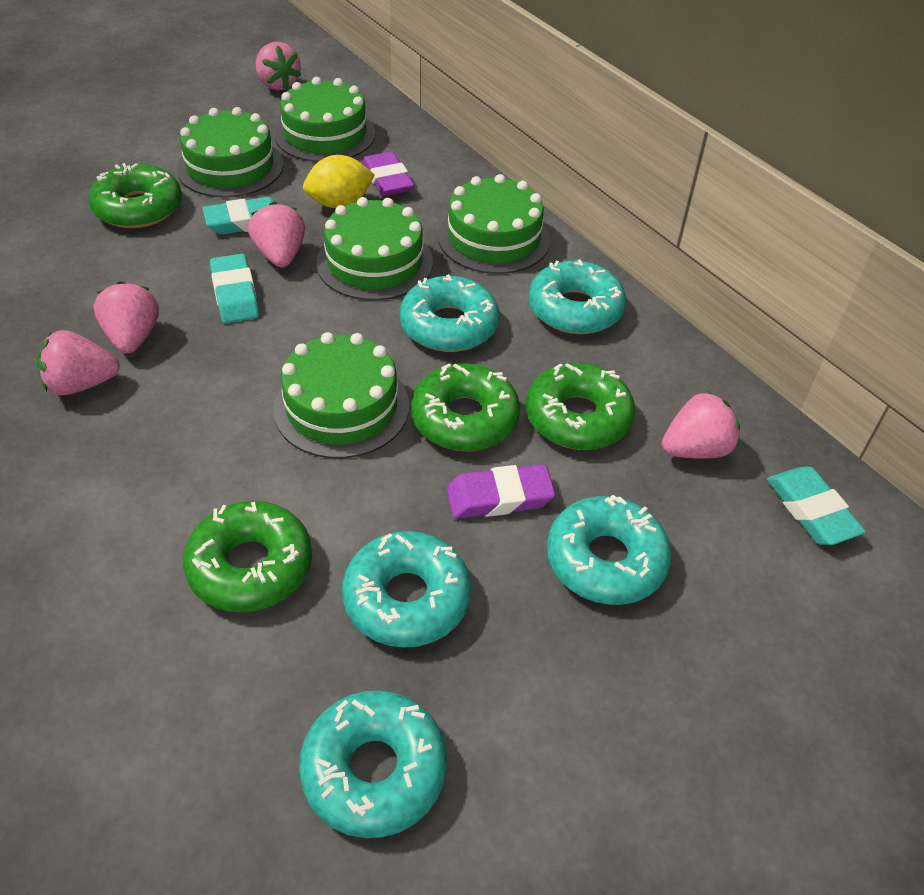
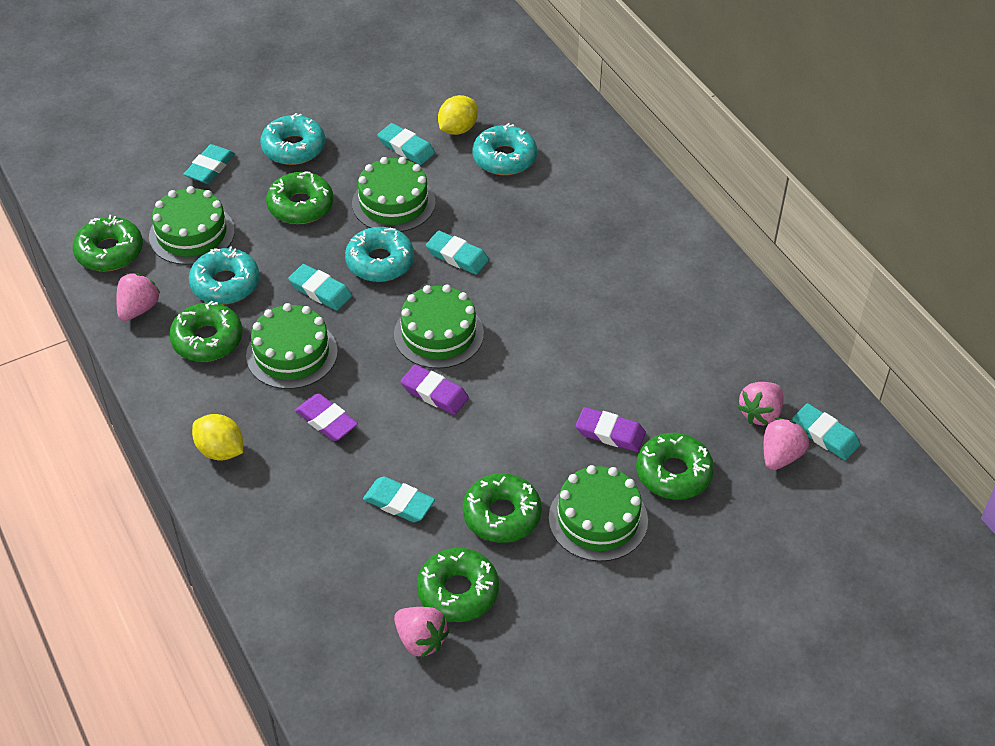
green donut: [89,163,182,228] [183,501,312,612] [411,363,520,451] [526,363,635,450] = 4 -> [73,215,143,271] [169,301,243,362] [266,171,333,224] [417,548,499,622] [463,473,542,543] [636,433,714,500] = 6
pink strawberry: [37,330,120,395] [94,281,159,354] [248,202,305,267] [256,42,301,90] [662,391,740,458] = 5 -> [116,273,161,321] [394,607,449,658] [737,382,784,426] [764,418,809,470] = 4
purple eraser: [362,152,414,196] [446,464,555,519] = 2 -> [295,393,358,441] [401,365,469,415] [576,407,646,452] = 3
turquoise donut: [299,690,447,838] [342,531,471,648] [400,274,499,352] [529,259,626,334] [547,495,671,605] = 5 -> [189,246,260,304] [260,113,325,165] [345,227,414,282] [472,123,537,175] = 4
turquoise eraser: [202,197,279,235] [210,254,259,323] [767,466,866,545] = 3 -> [184,144,235,184] [288,264,352,311] [363,476,435,522] [378,123,435,165] [426,231,489,275] [792,403,860,460] = 6
yellow lemon: [303,155,375,208] = 1 -> [192,414,243,461] [438,95,478,135] = 2

